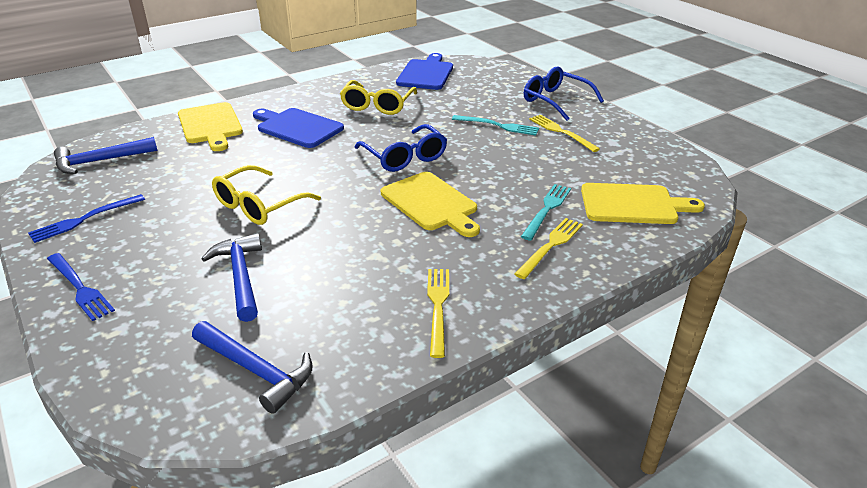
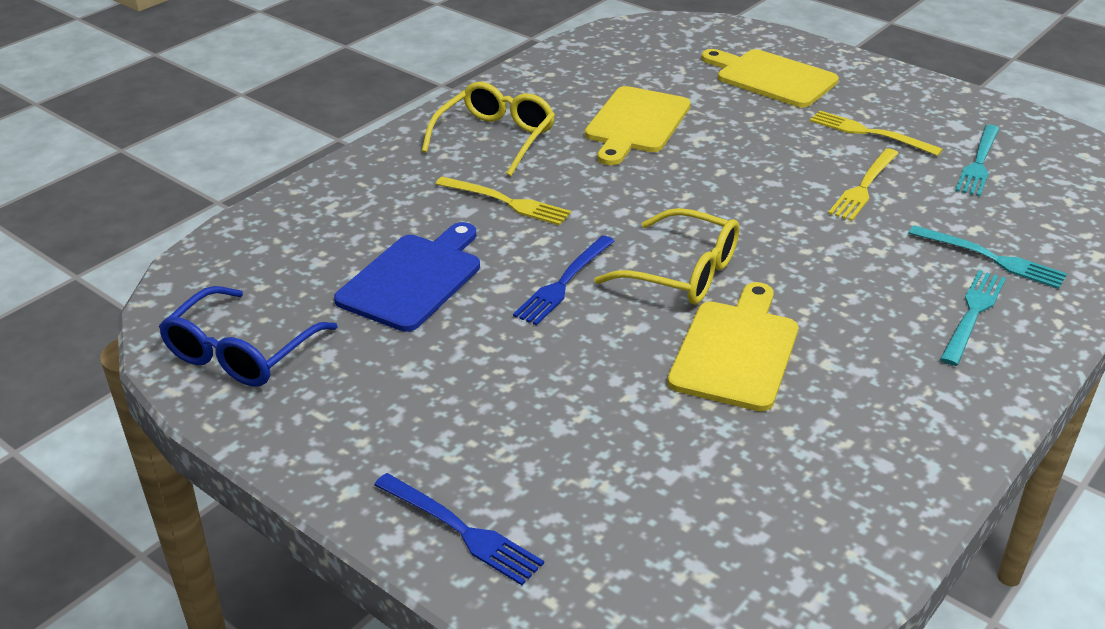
blue cutting board: [253,108,344,148] [396,53,453,90] = 2 -> [334,222,480,332] = 1
blue glasses: [354,124,447,172] [524,66,604,121] = 2 -> [159,286,337,387] = 1
blue hammer: [54,137,158,174] [192,321,313,414] [201,233,262,322] = 3 -> none = 0
turquoise fork: [452,115,539,136] [521,184,571,241] = 2 -> [909,225,1067,289] [940,270,1006,366] [955,125,999,196] = 3

